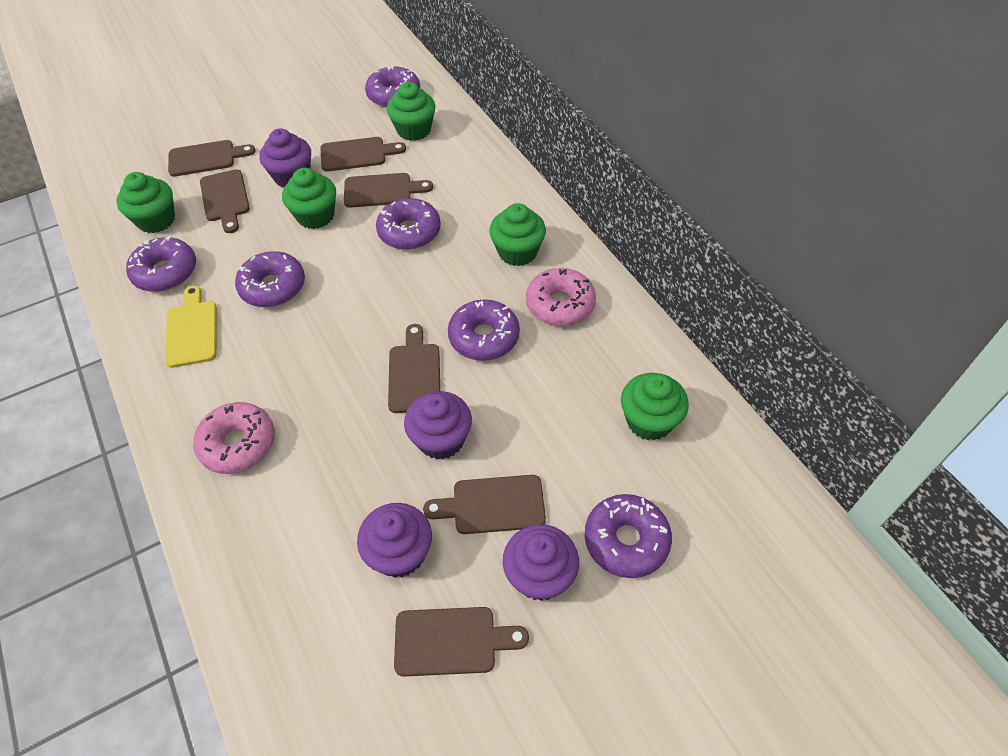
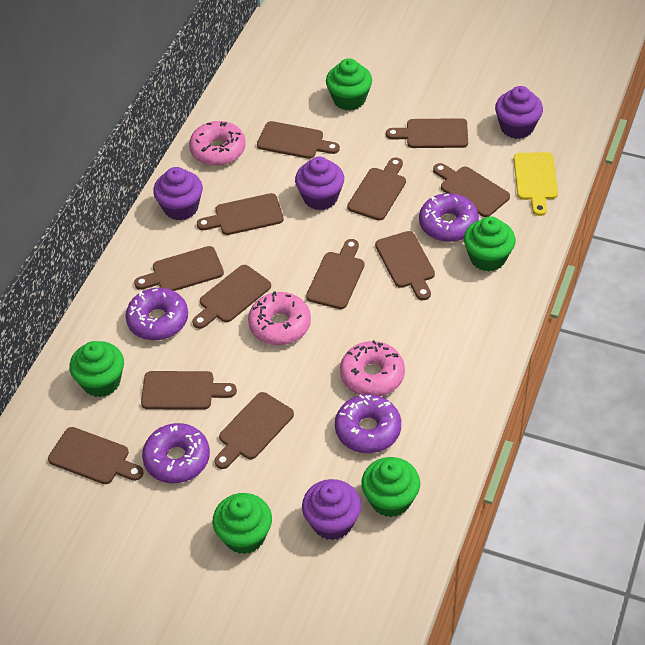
brown cutting board: [168,140,256,177] [200,169,250,233] [320,137,406,171] [344,173,433,208] [388,324,440,413] [394,607,529,677] [423,475,546,534] = 7 -> [48,427,144,484] [134,246,224,291] [141,371,237,410] [192,265,271,329] [197,193,284,235] [214,392,294,469] [257,121,340,159] [306,239,364,309] [347,157,406,220] [375,231,435,300] [386,118,468,148] [433,163,510,217] = 12
pink donut: [193,402,275,474] [526,268,596,326] = 2 -> [189,121,246,166] [248,291,311,345] [340,340,405,396] = 3
purple donut: [126,236,196,292] [235,251,305,307] [365,66,420,108] [376,198,441,250] [448,299,520,361] [585,494,672,578] = 6 -> [126,288,188,340] [142,423,210,483] [335,394,401,453] [419,193,479,242] = 4

